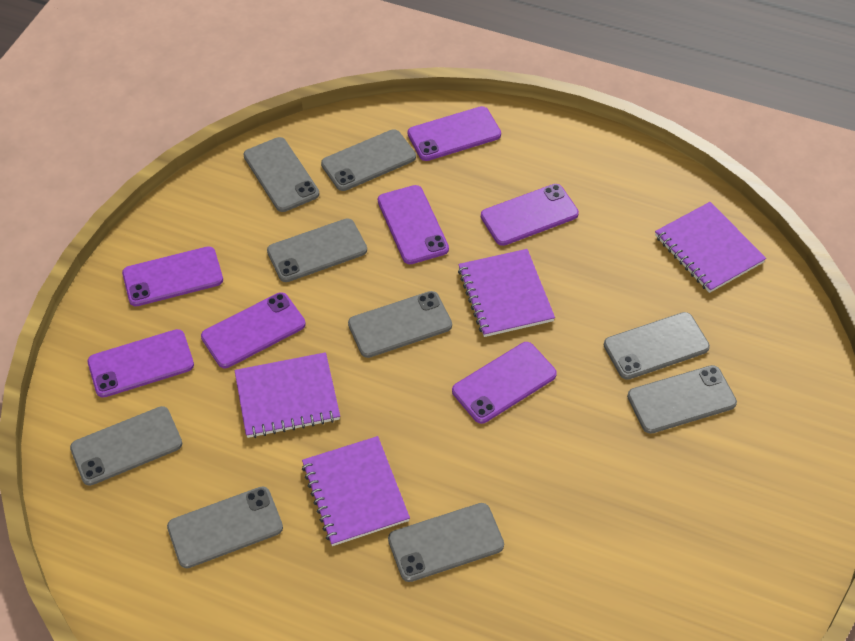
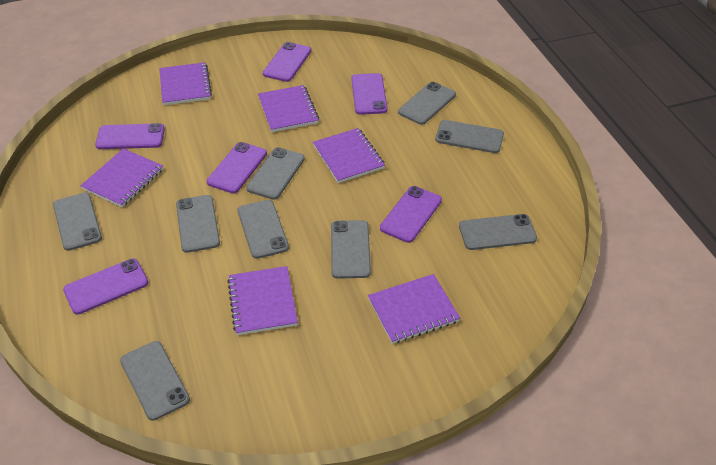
purple notebook: [234,352,340,438] [302,436,410,546] [458,249,555,337] [655,202,766,293] = 4 -> [80,148,163,207] [159,62,212,105] [227,266,298,335] [258,85,319,132] [313,128,385,183] [368,274,460,344] = 6
purple phone: [88,329,194,398] [122,246,223,306] [201,292,306,368] [378,185,449,264] [408,106,501,161] [452,342,557,424] [481,184,579,246] = 7 -> [63,258,148,315] [95,123,165,149] [207,142,267,193] [263,42,311,82] [351,73,388,115] [380,186,442,243] = 6

